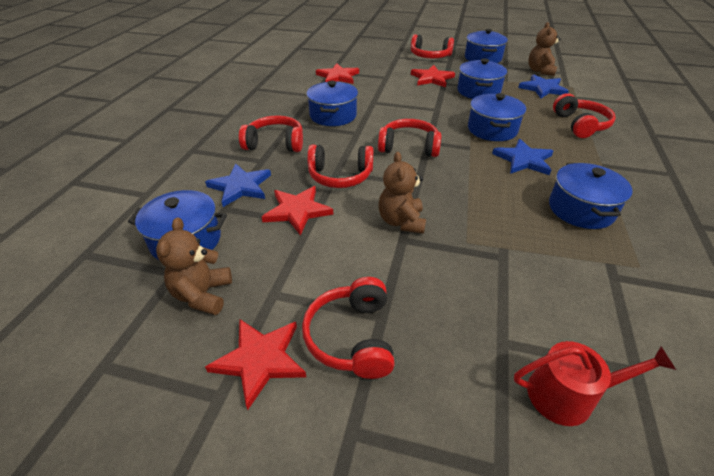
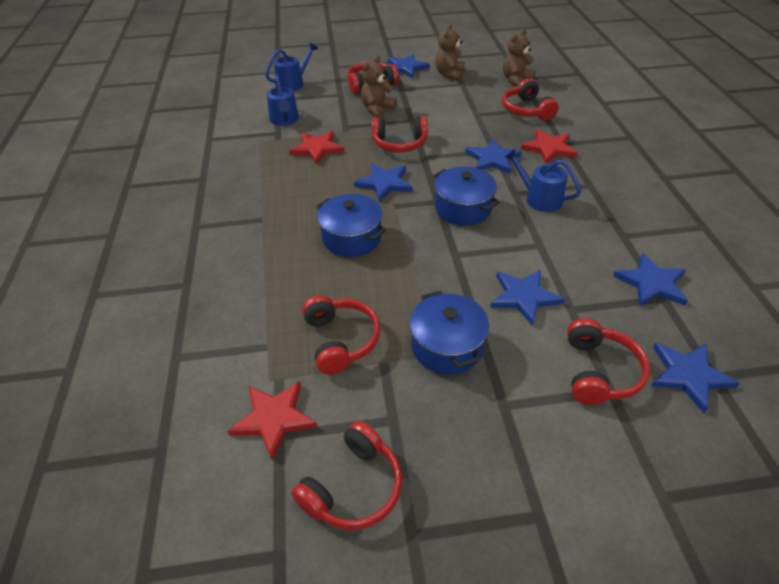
blue pot: [128,190,227,261] [306,81,358,126] [457,58,507,99] [465,29,508,63] [468,93,526,141] [549,163,633,229] = 6 -> [316,194,386,257] [410,290,489,375] [433,167,500,226] = 3
blue star: [205,163,271,207] [492,139,553,175] [518,74,569,98] = 3 -> [354,163,412,203] [388,54,430,79] [465,139,522,174] [490,270,565,326] [613,253,688,307] [651,342,740,413] = 6
blue watering can: none = 0 -> [266,42,318,91] [267,74,299,126] [504,149,581,212] = 3
red star: [205,319,306,410] [262,186,333,235] [316,63,359,84] [411,65,455,87] = 4 -> [227,381,317,460] [289,131,344,165] [521,129,578,164] = 3
red watering can: [514,341,676,426] = 1 -> none = 0

